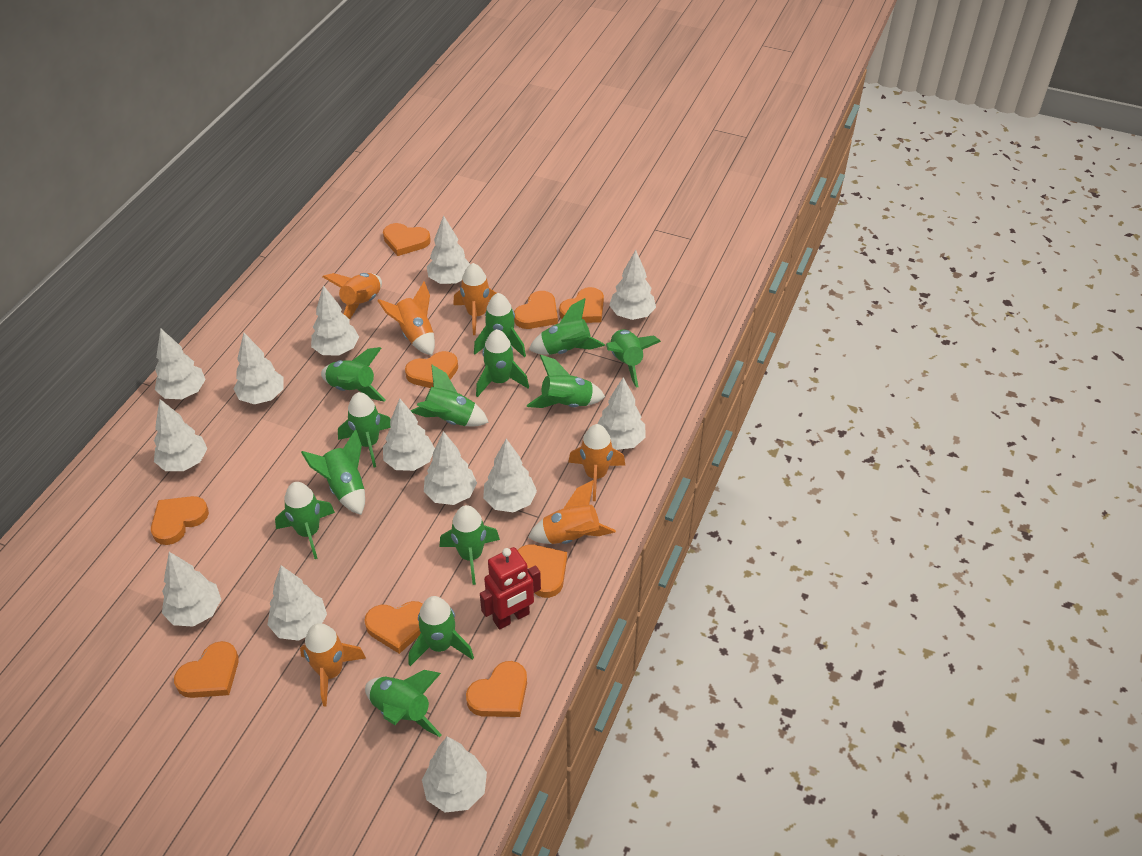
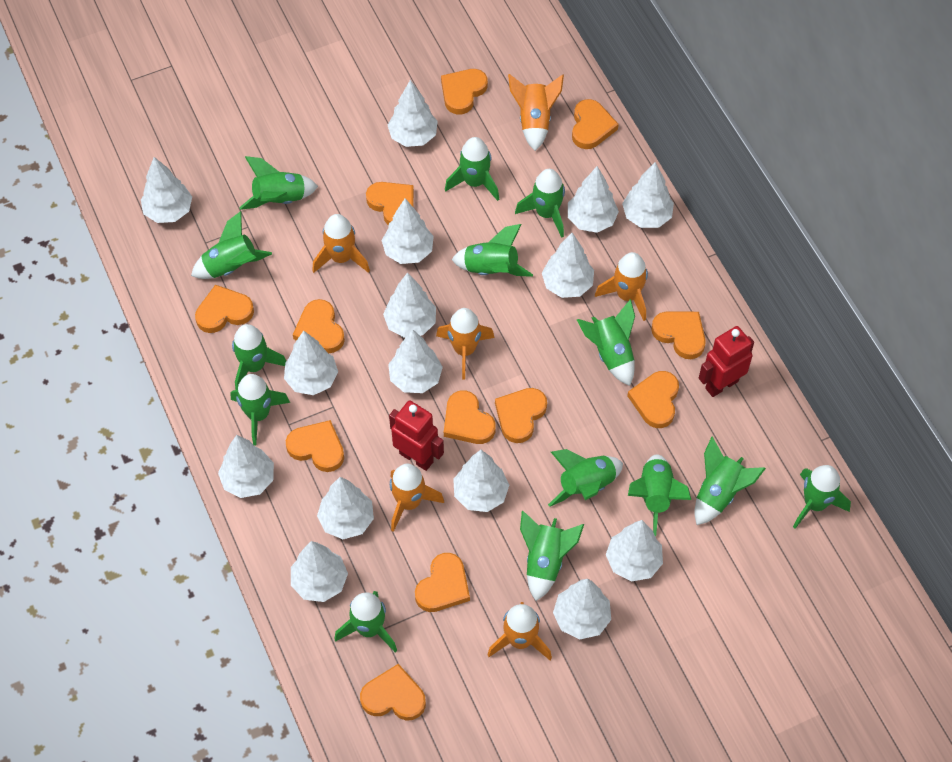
green rocket: [275,482,335,559] [301,430,365,515] [321,347,386,402] [338,392,391,467] [365,670,441,737] [408,596,474,666] [411,365,489,426] [439,505,500,585] [474,293,526,358] [476,329,529,397] [527,355,605,408] [529,298,605,355] [606,329,661,387] = 13 -> [191,211,272,279] [230,374,290,445] [232,324,286,390] [239,156,318,210] [334,591,397,652] [445,137,499,201] [451,224,533,277] [515,169,565,238] [520,511,584,601] [548,449,623,507] [577,299,635,386] [628,455,691,536] [694,437,766,525] [793,465,851,529] = 14
orange heart: [151,496,209,545] [174,641,239,698] [364,601,423,654] [383,223,431,256] [405,351,458,388] [466,661,527,717] [514,291,558,329] [517,545,567,598] [559,287,604,323] = 9 -> [195,285,254,333] [286,420,344,472] [293,299,345,353] [360,664,426,721] [366,182,414,225] [415,553,470,612] [441,69,488,114] [444,390,496,444] [495,388,547,443] [572,99,619,149] [627,371,679,428] [651,312,706,359] = 12
red robot: [480,547,541,629] = 1 -> [389,401,444,471] [699,326,754,397] = 2
white tree: [154,399,207,471] [155,328,206,399] [162,552,221,627] [233,333,283,404] [267,565,327,641] [311,285,359,356] [383,398,435,471] [422,736,487,813] [424,431,477,505] [427,215,470,284] [483,439,537,513] [598,377,646,450] [609,250,656,320] = 13 -> [141,157,192,223] [218,435,274,498] [284,331,338,395] [291,541,348,602] [317,477,374,539] [382,198,434,264] [383,272,436,338] [388,80,438,147] [388,329,443,393] [453,450,509,512] [542,233,594,298] [553,579,611,639] [568,166,619,233] [606,520,663,581] [622,162,674,228] = 15

